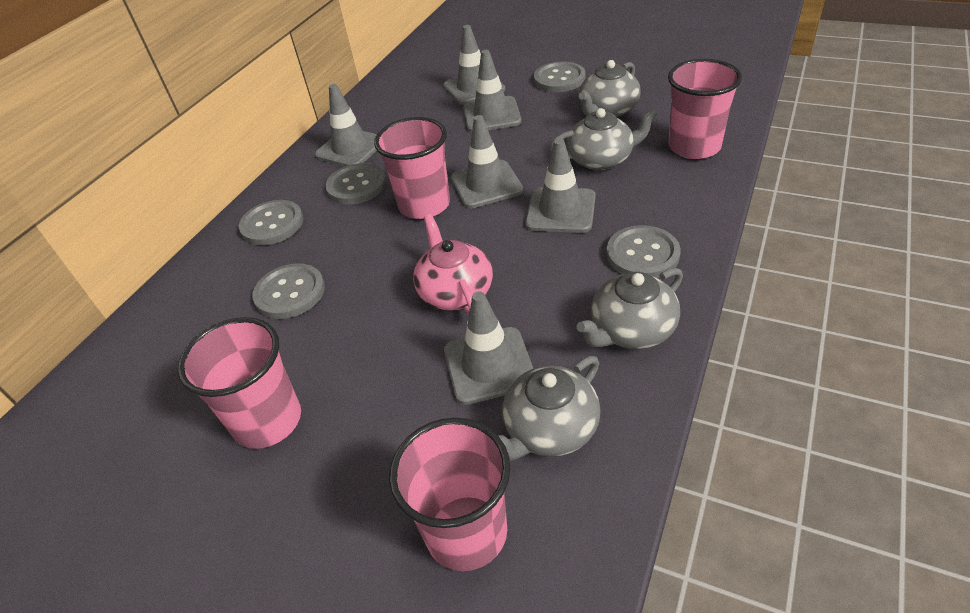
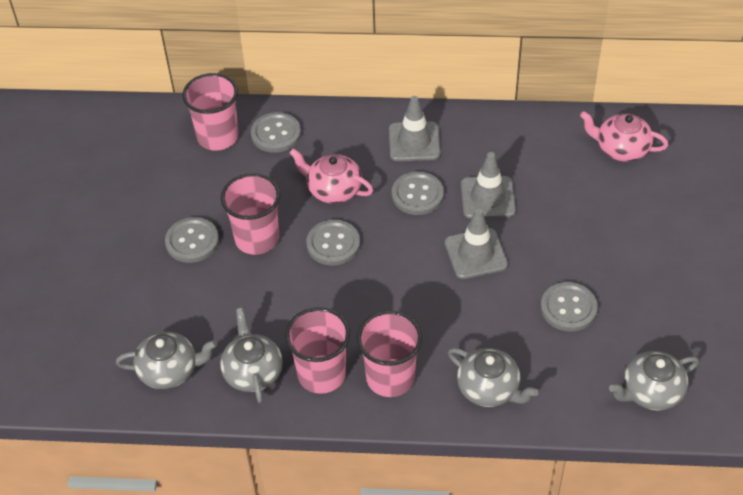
grey traffic cone: [315,84,377,166] [443,25,505,105] [444,292,533,405] [451,115,523,208] [463,50,521,132] [525,139,596,233] = 6 -> [389,96,441,161] [445,209,508,279] [461,152,516,219] = 3
pink teapot: [413,214,493,316] = 1 -> [289,148,373,204] [580,111,668,162] = 2

